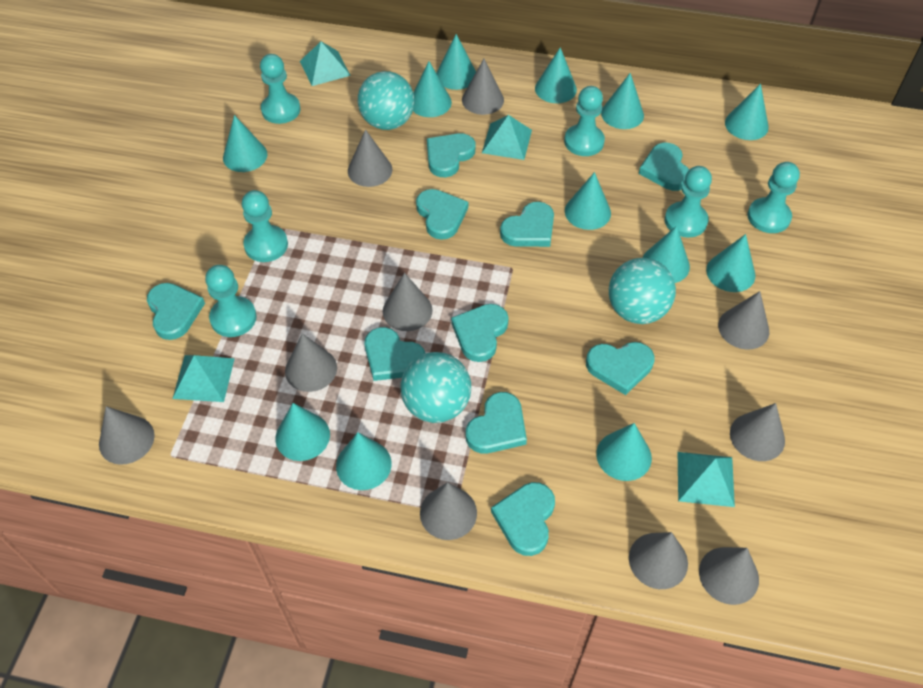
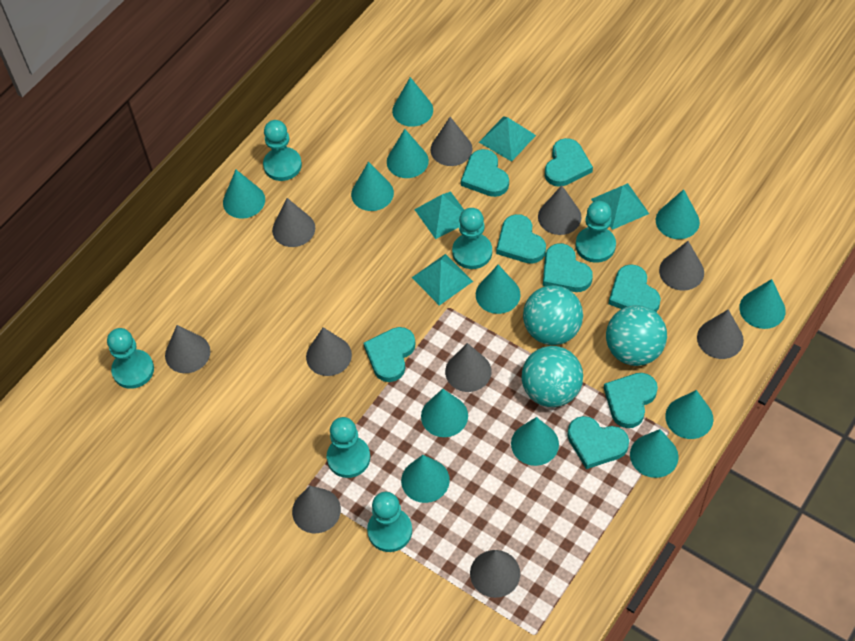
turquoise heart: [147,283,205,340] [365,327,426,381] [416,189,468,240] [427,133,475,177] [451,304,509,362] [466,392,527,453] [491,482,555,556] [500,202,554,247] [586,342,655,395] [639,143,689,191] = 10 -> [364,327,416,382] [461,149,509,197] [496,214,546,264] [543,243,593,292] [545,138,593,187] [567,416,629,469] [604,373,658,428] [609,264,661,312] = 8

